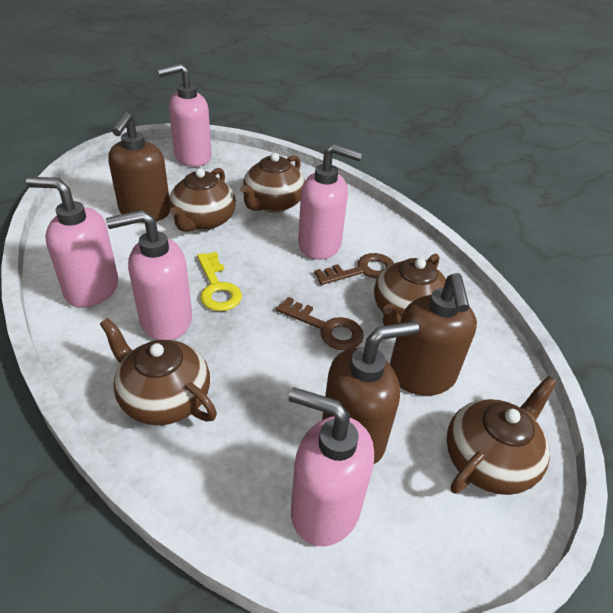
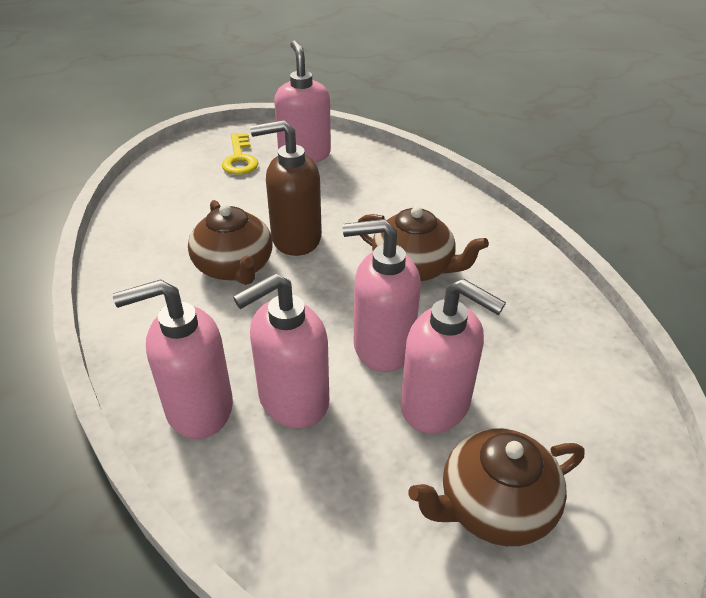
brown key: [276,297,364,350] [314,253,394,285] = 2 -> none = 0
brown soap dispenser: [108,112,170,222] [322,321,419,464] [390,273,477,396] = 3 -> [250,120,322,256] = 1
brown teapot: [100,318,217,425] [169,168,236,232] [240,153,305,213] [374,254,446,326] [446,376,557,495] = 5 -> [188,200,272,285] [358,206,489,282] [408,428,584,546] = 3

